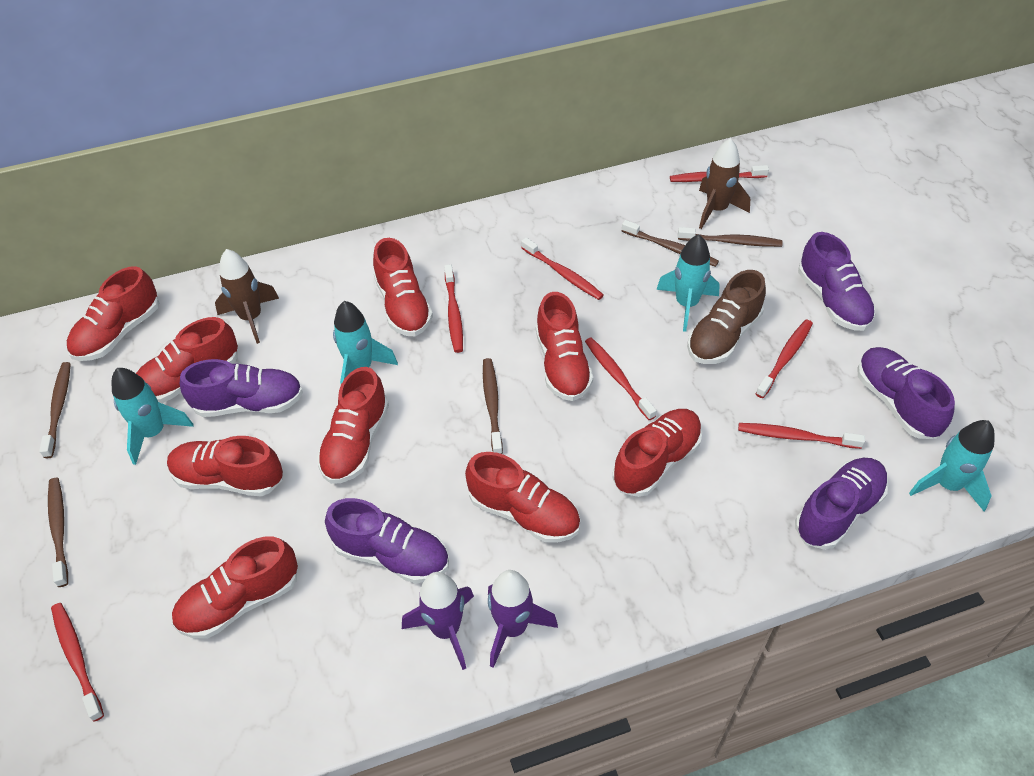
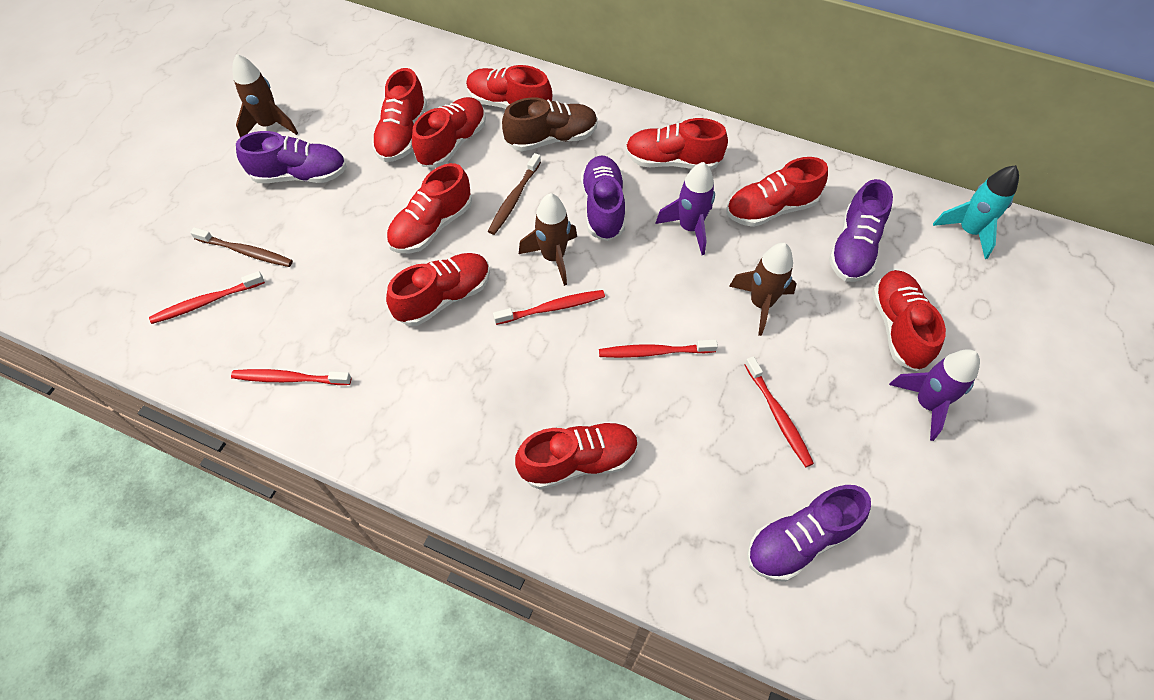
brown rocket: [215,249,279,344] [699,138,750,229] = 2 -> [232,54,298,138] [519,193,577,286] [729,243,797,336] = 3
brown toothbrush: [39,362,71,459] [48,478,68,587] [483,358,503,454] [622,220,719,267] [678,227,783,247] = 5 -> [190,227,293,267] [488,153,541,235] = 2
purple shoe: [180,359,303,417] [325,498,449,583] [795,458,888,550] [798,232,875,331] [857,347,955,439] = 5 -> [236,131,347,183] [581,155,625,241] [747,485,871,582] [829,179,893,282] = 4
red toothbrush: [51,603,104,722] [444,264,463,353] [521,238,604,300] [585,337,657,420] [670,165,769,182] [738,423,865,449] [756,319,813,398] = 7 -> [149,271,265,324] [231,369,351,385] [493,290,605,325] [599,340,718,358] [744,356,814,467] = 5
turquoise rocket: [112,368,194,465] [333,301,398,384] [656,235,720,332] [909,420,995,511] = 4 -> [933,165,1019,259] = 1

